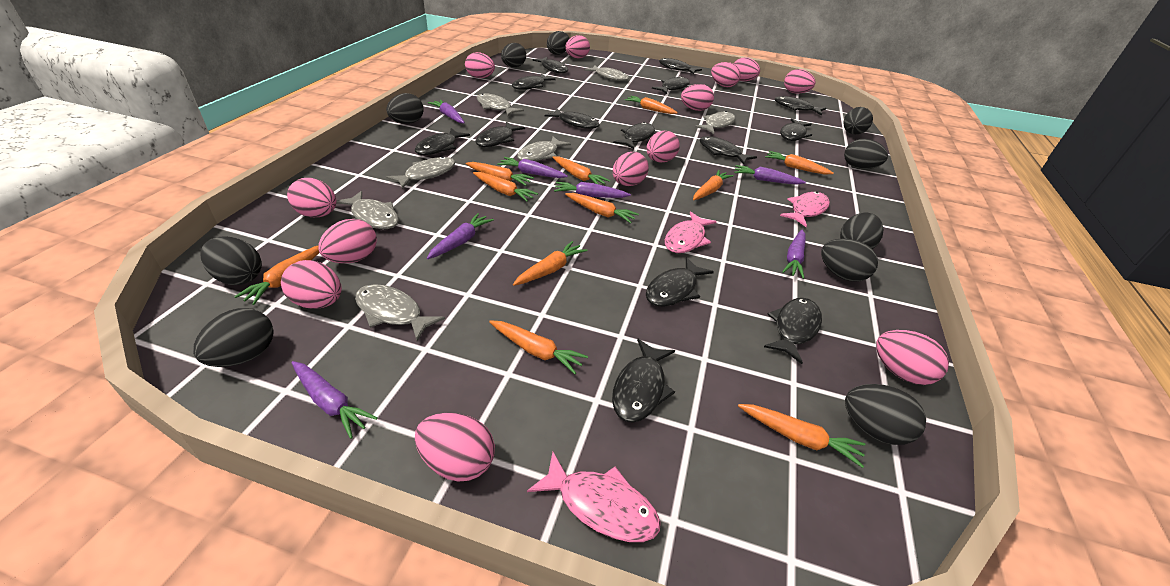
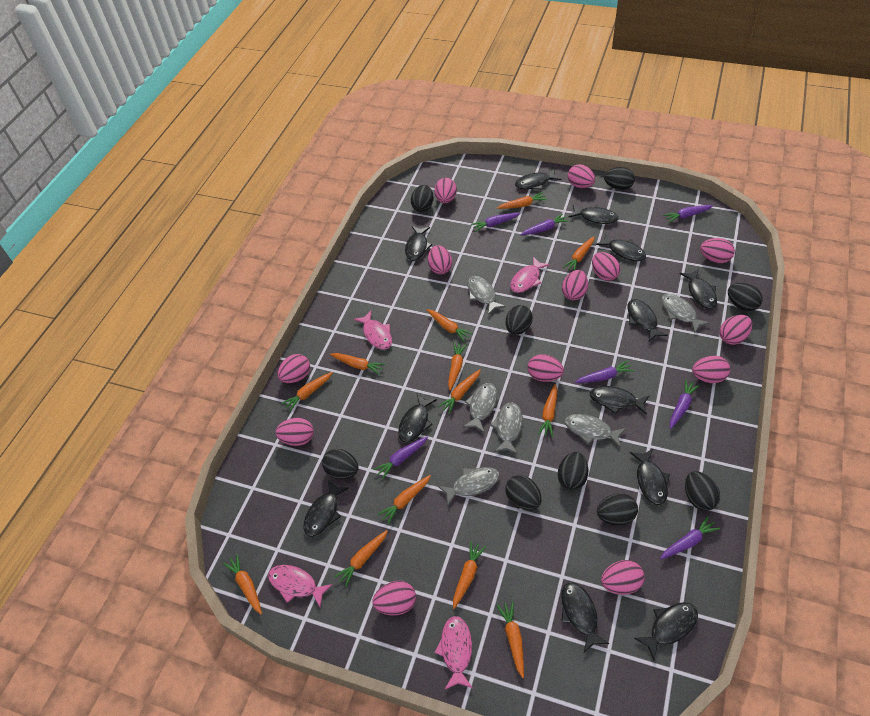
black egg: [193,308,274,367] [200,236,262,285] [386,93,424,124] [501,43,526,67] [547,31,570,55] [821,238,878,282] [840,213,884,249] [843,107,873,135] [844,139,888,169] [845,384,926,445] = 10 -> [322,449,358,479] [411,185,433,212] [505,475,542,510] [506,305,533,335] [558,452,588,490] [597,493,638,525] [604,167,635,190] [685,471,720,511] [728,283,763,311] = 9
black fish: [415,128,470,155] [475,122,525,147] [512,74,556,90] [532,57,568,73] [545,108,600,129] [612,339,675,423] [613,122,655,149] [646,257,714,307] [652,76,690,94] [659,58,702,75] [699,136,757,165] [764,298,822,364] [775,96,826,115] [780,118,812,141] = 14 -> [303,480,349,537] [398,394,437,442] [405,226,432,261] [515,169,561,190] [561,582,609,652] [568,205,619,224] [590,386,650,415] [596,233,646,261] [628,299,668,342] [630,449,670,505] [634,602,698,660] [680,269,717,309] = 12
grey fish: [336,191,399,229] [355,284,445,341] [386,156,455,189] [477,93,524,116] [517,136,571,161] [584,65,629,81] [695,111,735,134] = 7 -> [438,467,500,506] [463,383,497,433] [467,276,506,315] [490,402,523,454] [565,414,626,447] [661,294,710,333] = 6
orange carrot: [234,246,319,305] [466,162,534,186] [473,172,538,202] [489,320,588,374] [513,241,588,286] [552,156,610,184] [565,193,639,223] [625,96,678,114] [693,170,734,200] [738,404,866,468] [765,151,833,175] = 11 -> [223,554,262,614] [281,372,333,412] [330,353,385,375] [334,530,388,587] [377,475,431,524] [427,309,473,342] [438,370,481,414] [448,342,467,391] [453,541,486,609] [496,601,524,678] [497,192,547,209] [538,384,557,437] [563,236,595,271] = 13
pink fish: [527,452,661,542] [665,211,717,253] [780,191,830,227] = 3 -> [268,565,333,607] [354,311,392,349] [434,616,473,689] [510,257,550,293] = 4

